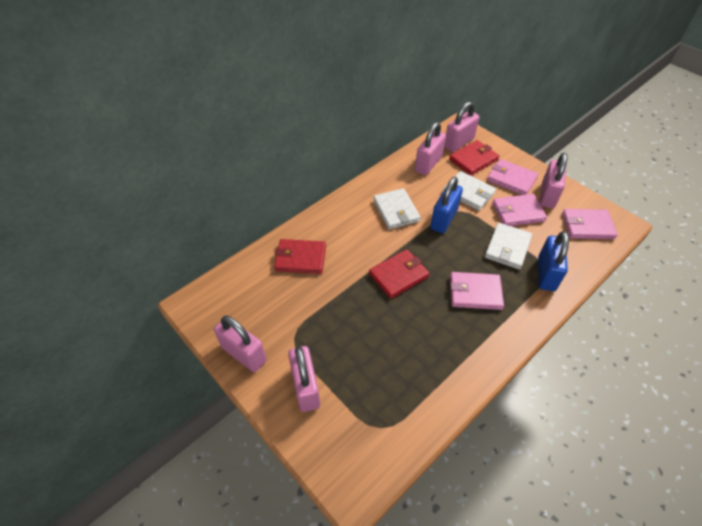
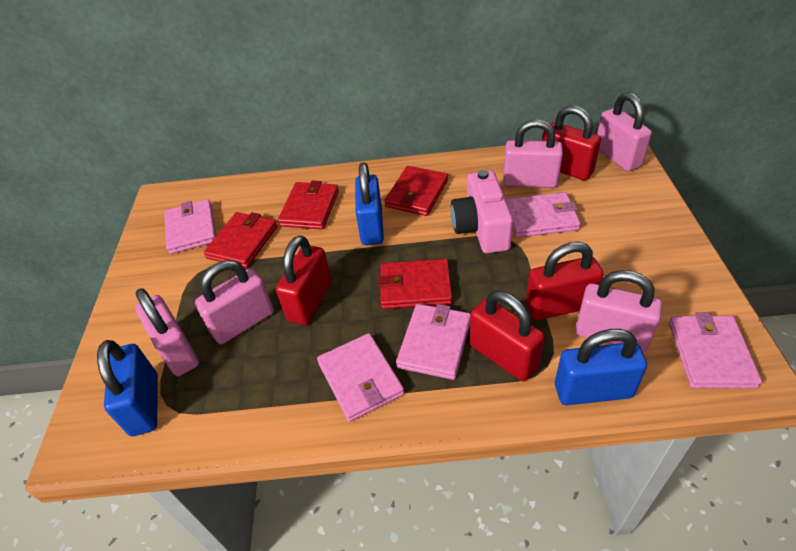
blue padlock: [430,177,463,233] [538,231,569,291] = 2 -> [97,340,158,436] [355,162,384,245] [555,329,647,405] = 3
pink camera: none = 0 -> [451,170,513,254] = 1
pink wallet: [450,272,504,310] [487,159,538,195] [493,194,547,226] [562,209,618,239] = 4 -> [164,199,216,254] [317,333,404,422] [396,304,471,380] [506,192,581,238] [669,312,762,389] = 5
red padlock: none = 0 -> [276,236,332,325] [470,291,545,381] [526,242,604,320] [542,106,601,180] = 4
red wallet: [274,239,326,274] [369,249,430,299] [449,140,499,176] = 3 -> [204,212,277,268] [278,180,339,230] [378,259,452,309] [384,166,448,216] = 4
white wallet: [373,188,421,229] [443,171,496,211] [485,223,532,270] = 3 -> none = 0

